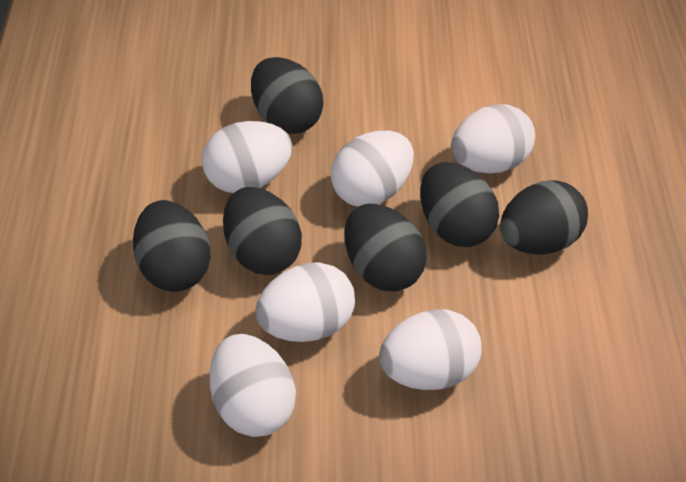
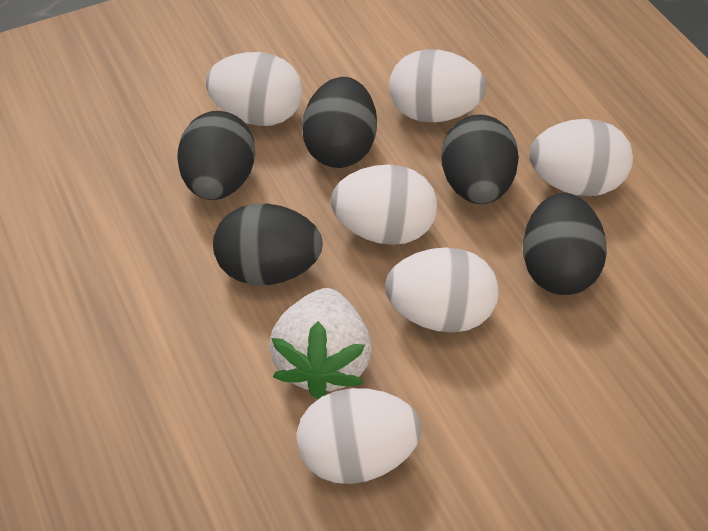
black egg: [133,200,210,292] [223,187,302,275] [251,57,324,134] [344,204,427,292] [420,162,499,247] [500,180,588,254] = 6 -> [178,111,255,200] [213,203,323,285] [302,77,377,168] [441,114,519,204] [523,193,607,295] = 5
white strawberry: none = 0 -> [269,288,372,399] = 1

